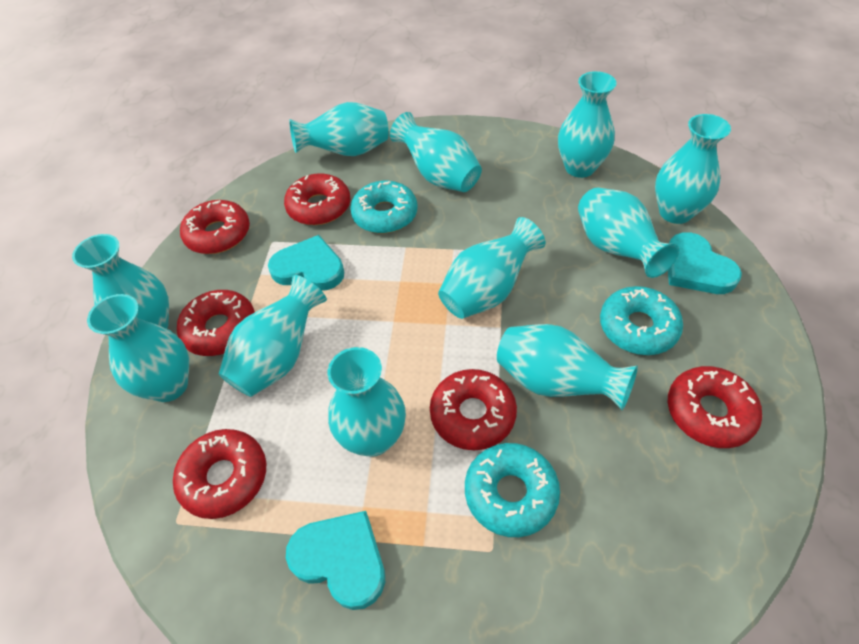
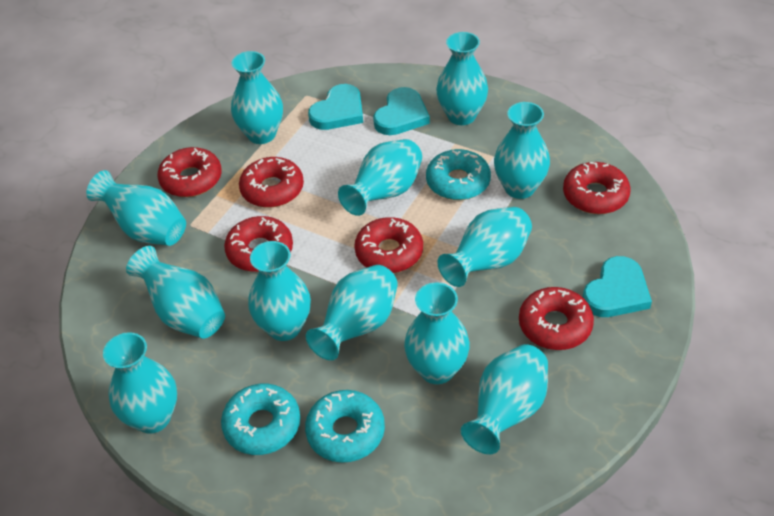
turquoise vase: [72,234,169,329] [87,294,189,402] [219,275,327,397] [289,102,389,156] [328,347,406,457] [390,112,482,192] [438,217,545,319] [497,324,638,410] [558,71,617,178] [578,187,679,278] [655,114,731,224] = 11 -> [86,170,186,246] [103,332,177,434] [126,246,225,339] [231,51,283,144] [248,241,311,341] [306,265,398,360] [338,139,422,216] [404,283,470,384] [436,32,488,125] [437,207,532,287] [461,344,548,455] [494,102,550,199] = 12

